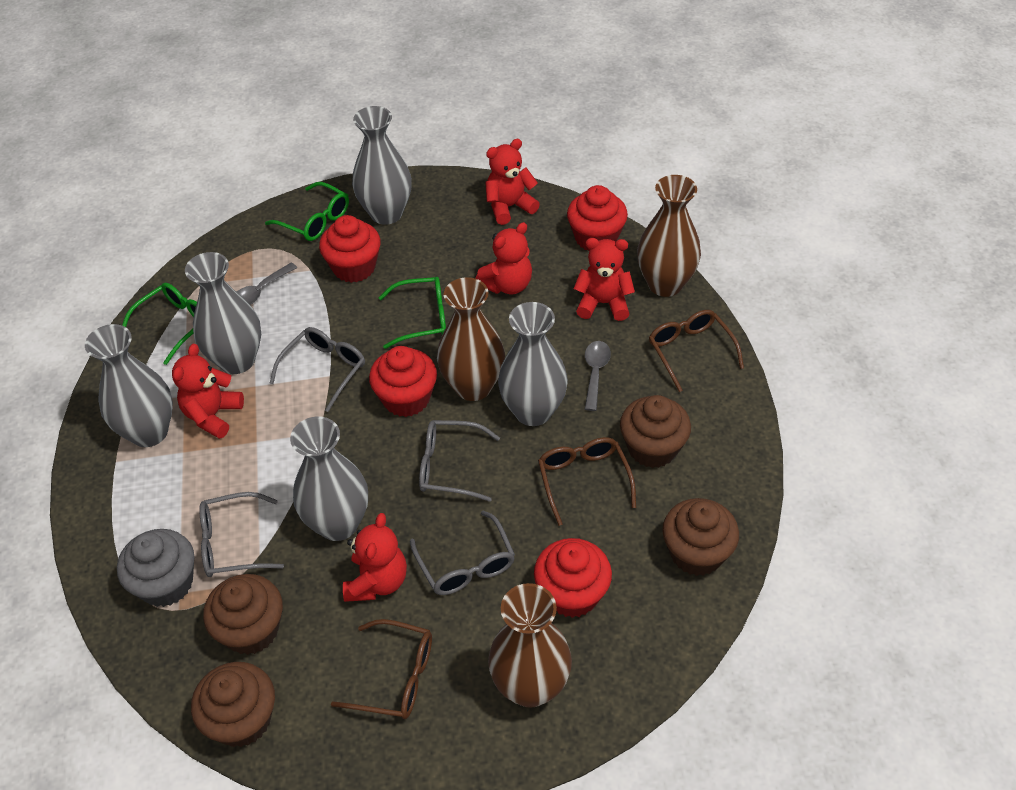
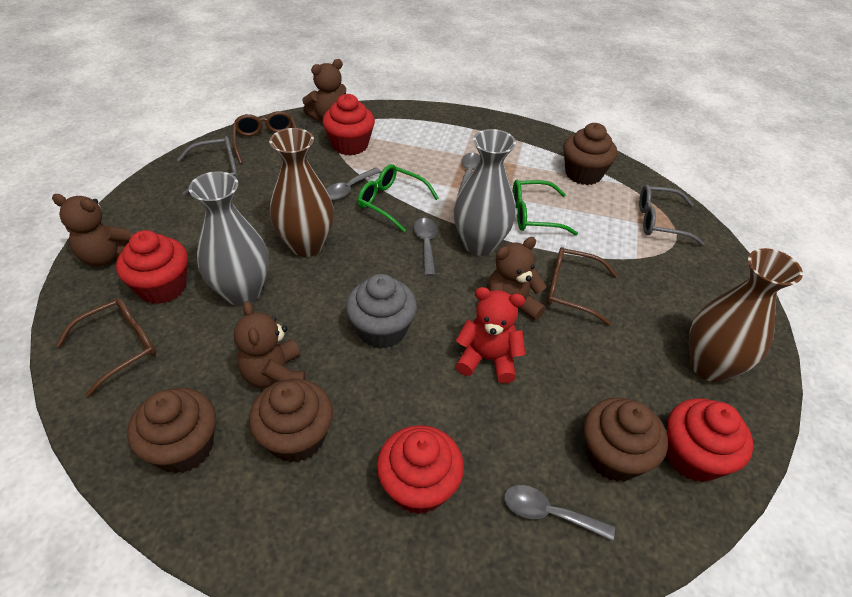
brown teddy bear: none = 0 -> [52,194,133,266] [234,301,306,388] [302,59,346,122] [487,237,546,326] = 4
brown vase: [437,277,505,401] [488,583,572,708] [637,175,701,297] = 3 -> [269,128,334,257] [689,248,803,382] = 2
green glasses: [122,283,197,365] [265,182,349,241] [379,277,446,349] = 3 -> [357,164,439,232] [513,180,578,235] = 2
grey glasses: [199,492,284,577] [270,327,365,412] [410,511,515,595] [419,420,500,502] = 4 -> [177,136,239,196] [639,185,705,246] = 2
grey spoon: [237,263,297,305] [585,341,611,411] = 2 -> [326,167,382,200] [414,218,437,276] [457,153,480,196] [504,485,615,541] = 4
grey vase: [85,324,173,447] [185,252,261,374] [290,417,368,541] [352,106,412,225] [498,302,568,426] = 5 -> [189,171,269,306] [454,129,516,256] = 2
red teddy bear: [172,344,244,439] [343,513,407,602] [475,222,532,294] [485,139,540,225] [574,238,635,321] = 5 -> [456,287,525,383] = 1

